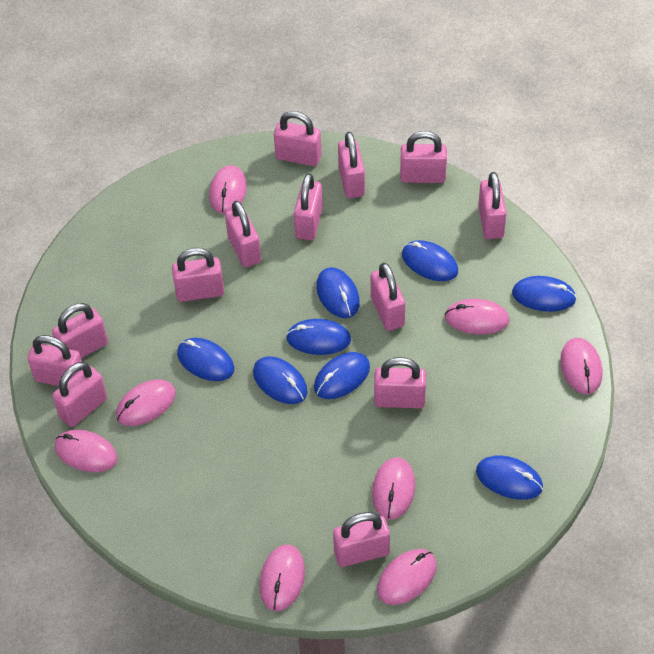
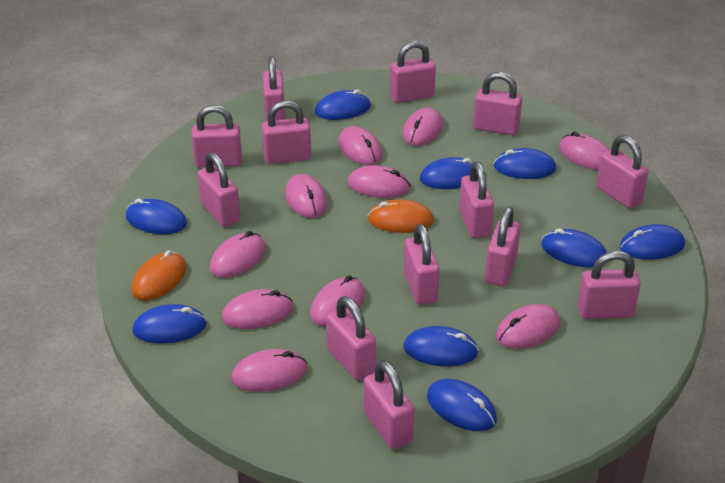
blue mouse: [177,338,234,381] [253,356,307,404] [286,319,351,355] [314,352,370,399] [316,267,360,318] [402,240,458,281] [476,455,543,500] [512,276,577,312] = 8 -> [126,199,187,234] [132,304,207,344] [315,89,371,120] [403,326,479,366] [420,157,474,189] [427,379,497,431] [494,148,556,179] [541,228,607,268] [620,224,685,260] = 9
orange mouse: none = 0 -> [132,250,187,301] [368,199,434,233] = 2
pink mouse: [55,430,118,472] [116,380,176,426] [209,165,247,214] [260,545,305,611] [372,457,415,520] [377,549,437,605] [445,299,510,335] [560,338,602,394] = 8 -> [210,231,266,278] [222,289,293,329] [231,349,307,392] [285,174,327,218] [310,275,365,326] [338,126,382,165] [348,165,410,198] [403,107,443,146] [496,304,560,349] [559,131,609,170] = 10

